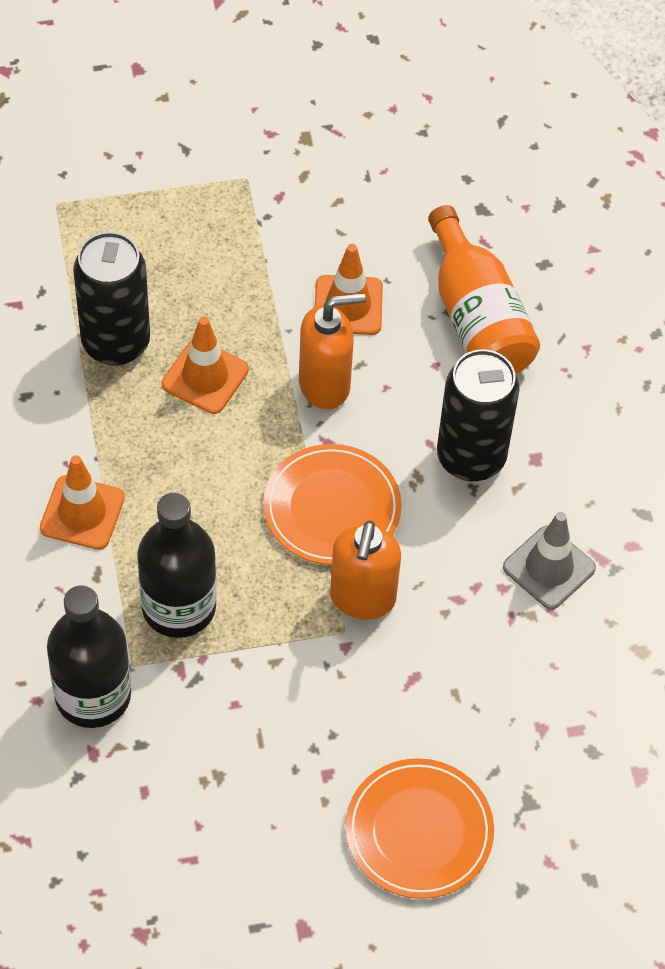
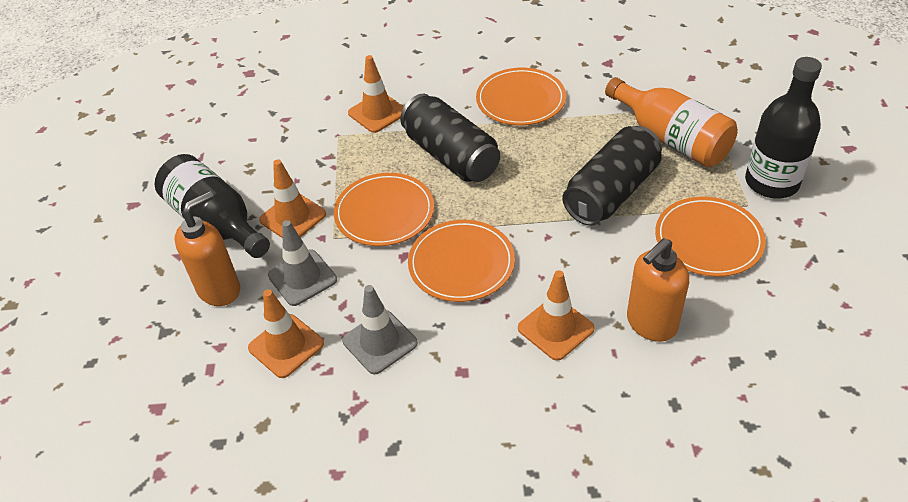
grey traffic cone: [503,512,596,609] = 1 -> [268,220,337,306] [342,285,418,374] = 2
orange plate: [263,444,402,565] [345,758,494,899] = 2 -> [334,173,434,246] [408,220,515,302] [476,68,566,125] [655,197,766,277] = 4
orange traffic cone: [40,455,125,550] [162,316,249,414] [315,244,383,335] = 3 -> [248,289,324,378] [259,159,326,238] [348,55,404,133] [518,270,595,361] = 4

